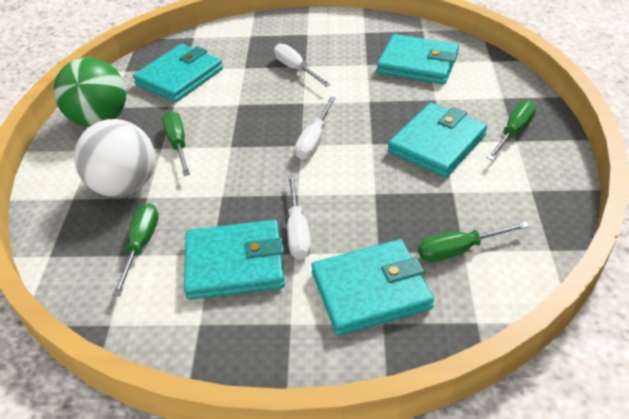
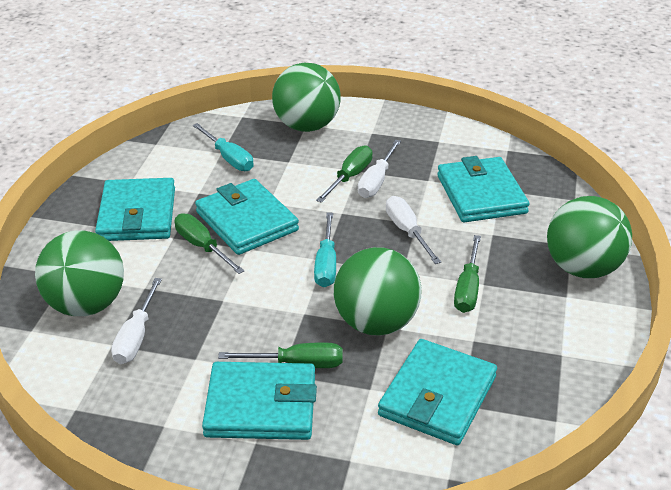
green ball: [54,57,126,127] = 1 -> [35,230,124,316] [272,62,341,132] [334,247,422,336] [547,196,632,278] = 4
turquoise screwdriver: none = 0 -> [193,123,253,171] [314,213,336,287] = 2
white ball: [74,119,155,197] = 1 -> none = 0

